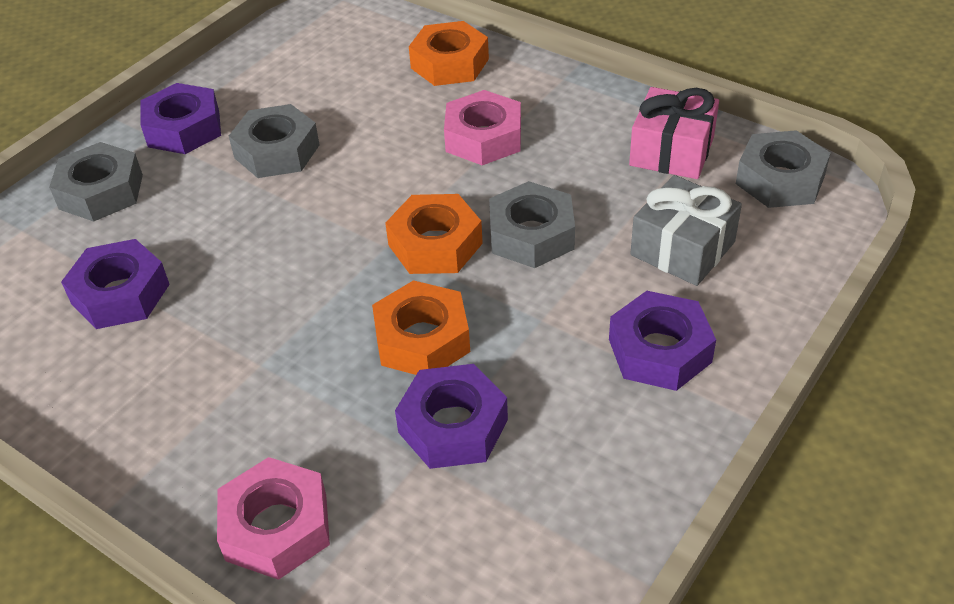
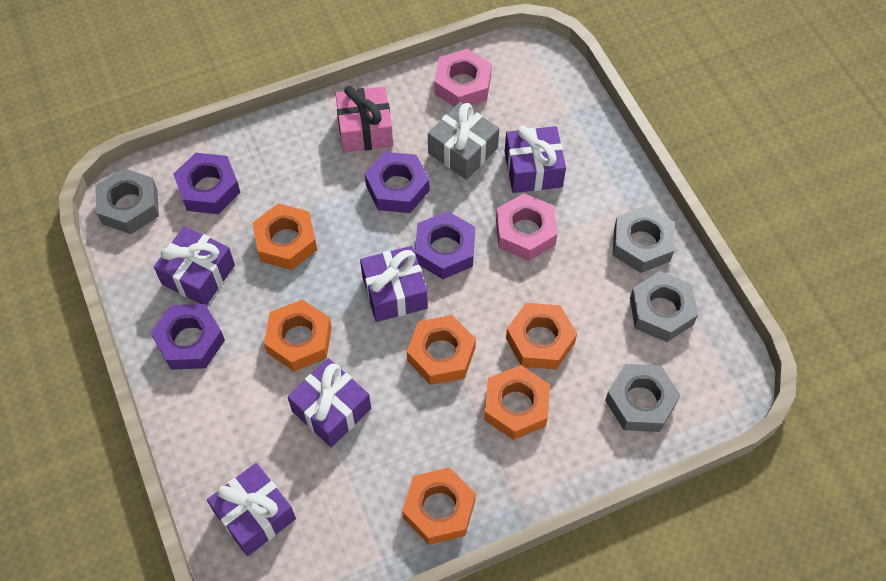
orange nut: [372,280,470,375] [385,194,483,274] [409,21,489,86] = 3 -> [252,203,317,270] [264,299,332,371] [402,467,476,545] [407,315,476,385] [484,365,550,440] [506,303,577,370] = 6
purple gift: none = 0 -> [154,226,235,306] [207,463,296,556] [288,358,371,447] [360,246,428,322] [505,125,566,193] = 5

